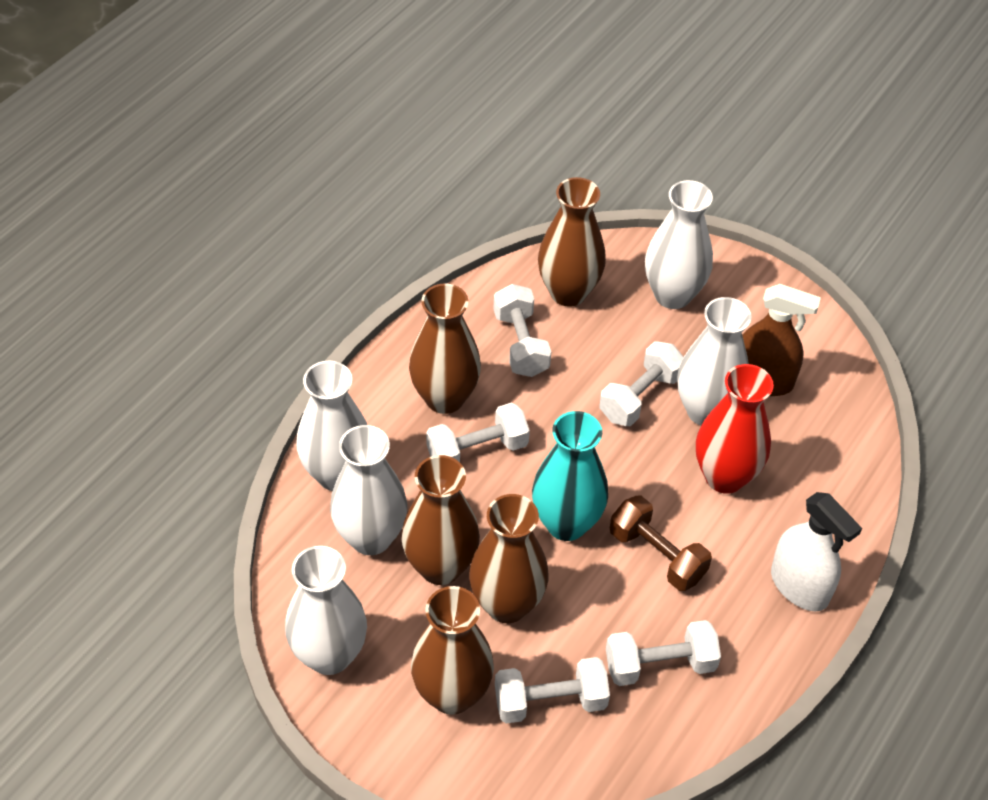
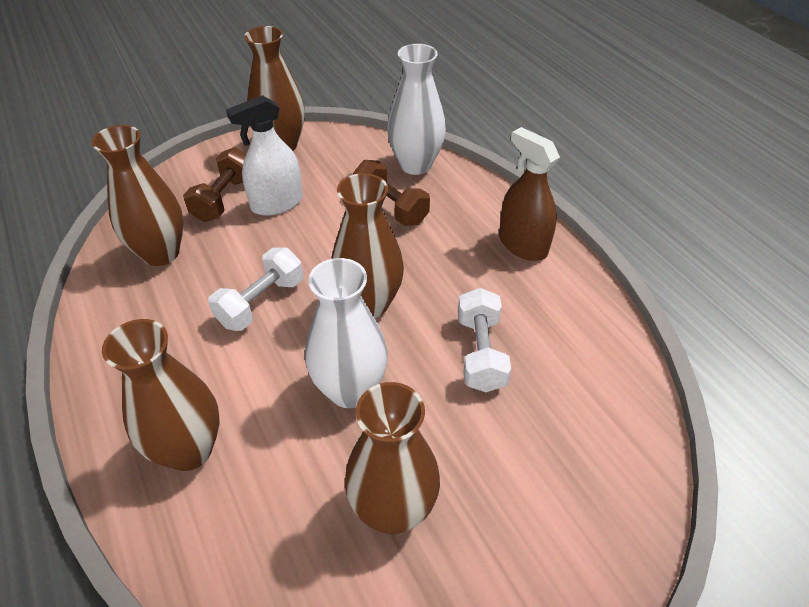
brown dumbbell: [610,496,712,591] = 1 -> [183,147,246,222] [353,160,430,226] = 2
red vase: [696,364,774,494] = 1 -> none = 0
turquoise vase: [532,411,608,541] = 1 -> none = 0
white dumbbell: [426,403,530,462] [494,284,551,377] [495,657,610,724] [599,341,684,426] [606,620,721,686] = 5 -> [208,248,303,331] [458,288,511,392] = 2
white vase: [285,546,367,675] [296,361,367,491] [330,425,408,555] [645,180,713,309] [677,297,752,425] = 5 -> [305,258,388,408] [387,44,446,175] = 2

